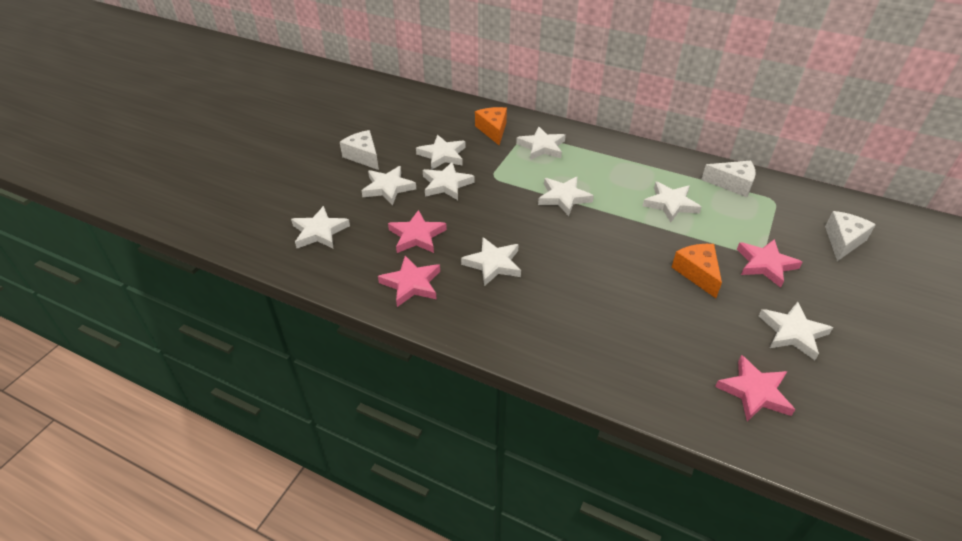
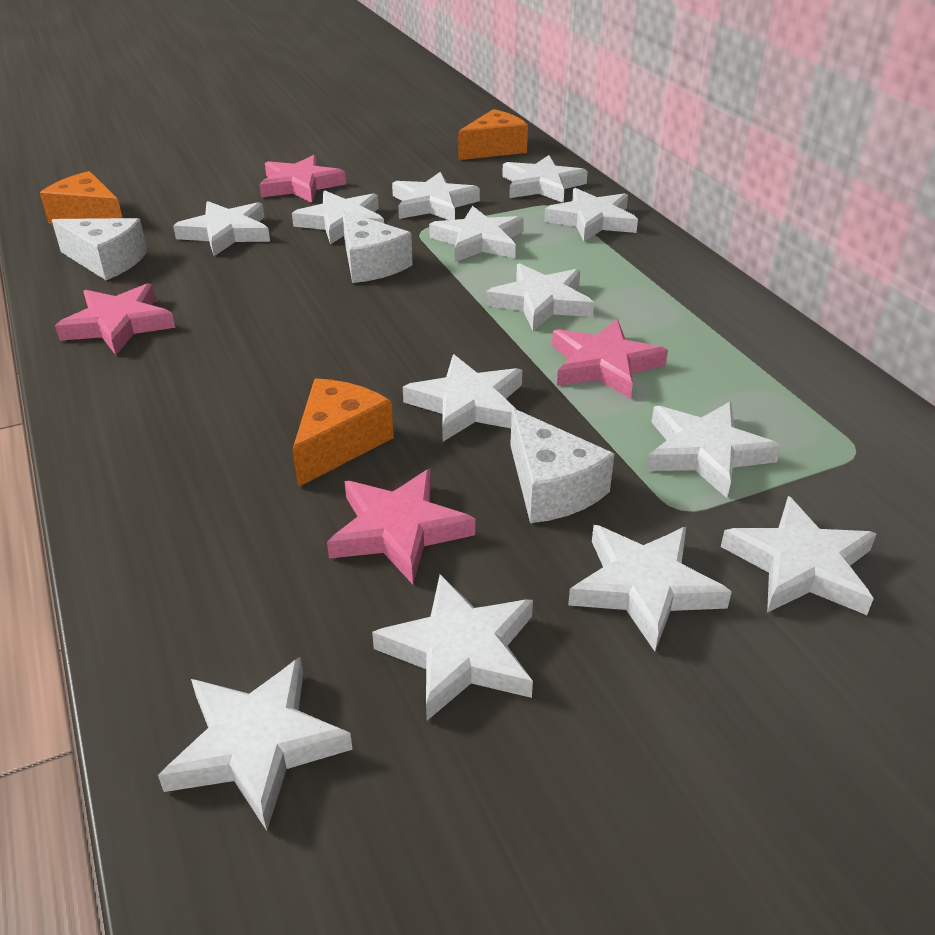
orange cheese: [475,107,507,145] [672,244,722,298] = 2 -> [40,171,122,224] [292,379,394,487] [458,109,528,160] = 3
white star: [291,206,350,248] [362,166,416,205] [416,135,466,170] [423,162,475,200] [461,237,521,286] [516,126,566,160] [538,177,594,216] [643,182,701,222] [759,302,833,360] = 9 -> [158,657,353,831] [173,201,270,256] [292,191,384,245] [372,575,533,721] [392,172,480,220] [403,355,522,441] [429,206,524,262] [486,263,594,331] [502,155,588,203] [544,188,638,242] [568,525,732,651] [646,402,781,498] [721,496,876,615] = 13

